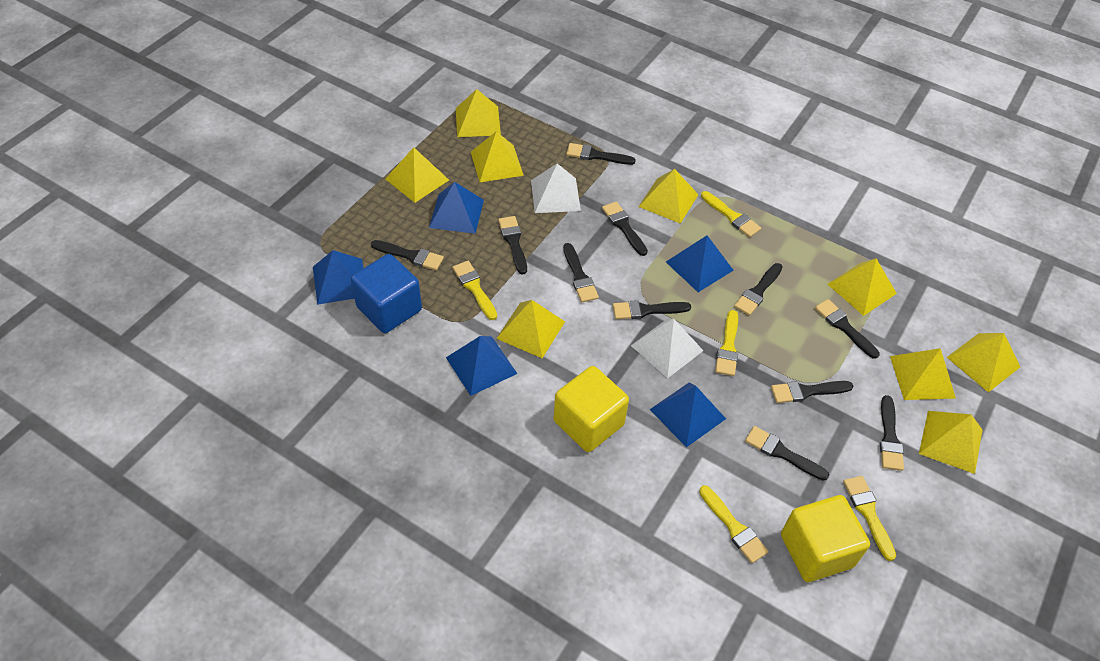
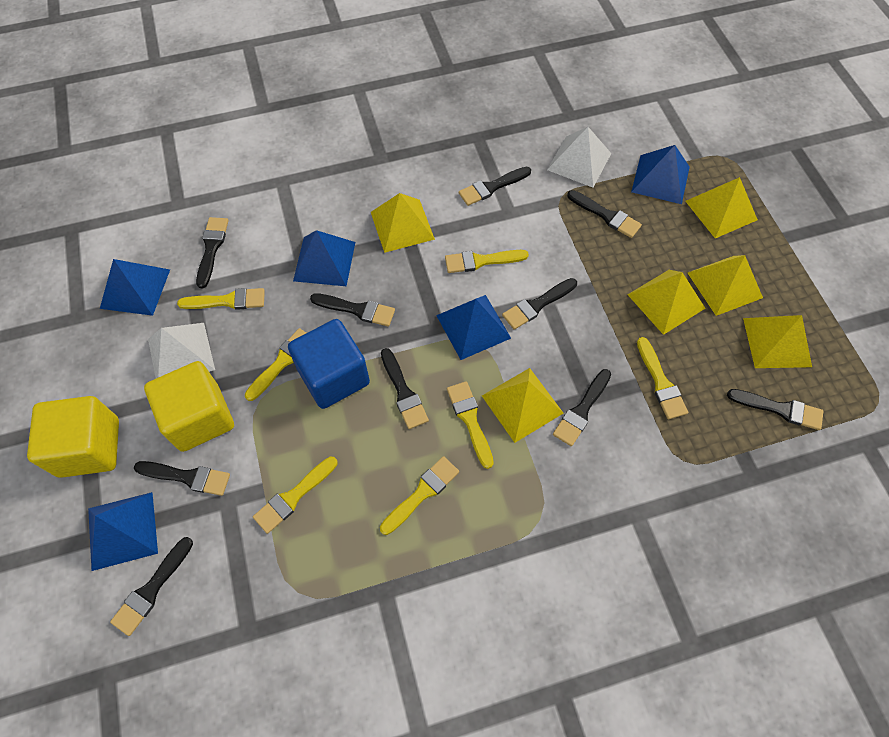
black brush: [371,240,444,270] [498,216,527,274] [563,243,599,302] [566,143,636,165] [602,202,648,256] [613,300,691,319] [734,263,783,316] [745,426,829,481] [771,381,853,403] [815,299,880,359] [880,395,904,471] = 11 -> [110,537,193,636] [134,461,230,496] [196,217,228,288] [310,293,395,327] [381,348,429,429] [459,167,531,206] [502,278,577,330] [553,369,611,446] [567,190,642,238] [727,389,823,430] = 10
yellow brush: [453,261,497,320] [699,485,769,563] [701,191,761,237] [715,310,738,376] [843,476,896,561] = 5 -> [177,288,265,310] [245,328,306,401] [253,456,338,534] [380,456,459,535] [445,250,529,273] [447,381,494,469] [637,337,688,419] = 7
yellow pyramid: [386,147,449,203] [456,89,501,137] [471,131,524,182] [496,300,565,358] [638,169,699,224] [828,259,897,316] [890,348,956,400] [919,411,982,474] [947,333,1020,393] = 9 -> [371,193,435,253] [482,368,564,443] [627,270,705,335] [685,177,758,238] [688,255,763,316] [743,315,812,368] = 6

